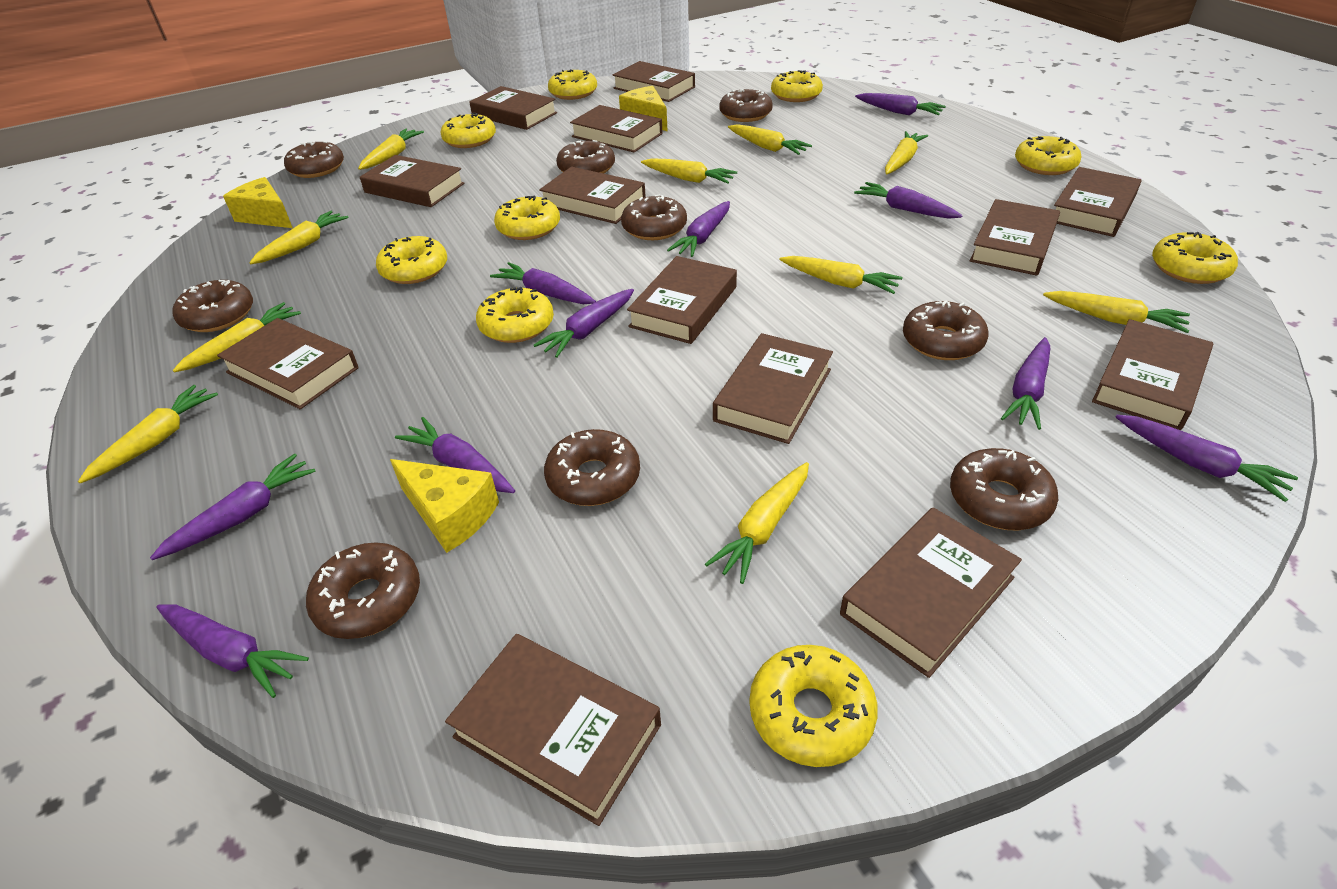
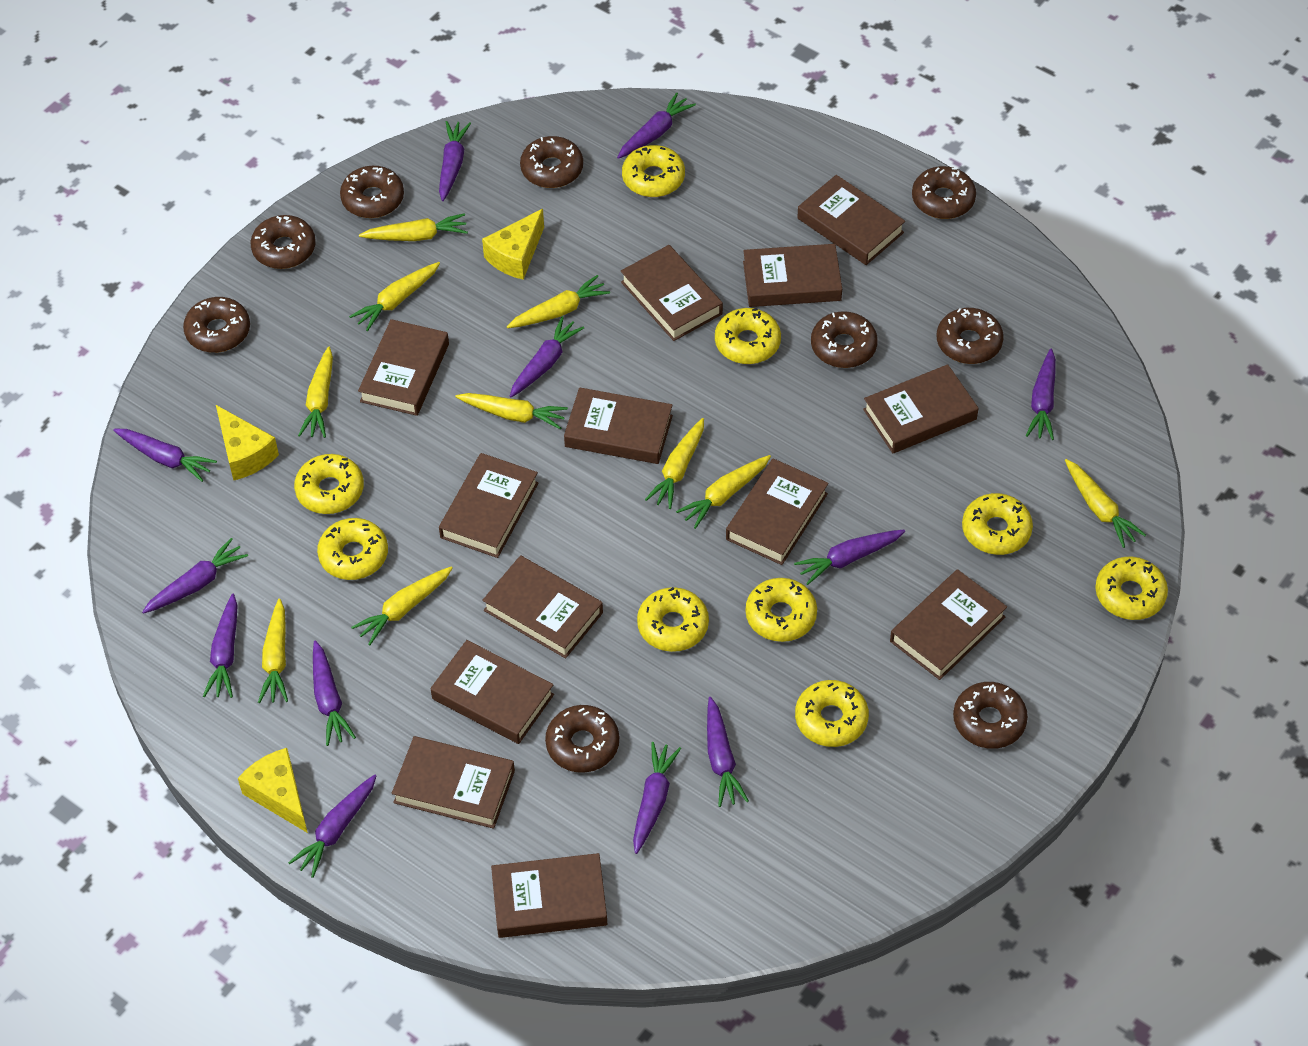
purple carrot: [150,454,316,560] [157,605,309,698] [395,417,515,493] [490,262,596,304] [534,289,634,358] [667,201,730,257] [854,182,963,219] [855,93,946,115] [1001,337,1050,430] [1115,415,1298,502] = 10 -> [113,429,217,482] [142,538,248,614] [203,594,238,698] [288,774,377,878] [313,640,356,746] [439,121,471,201] [510,316,584,397] [617,93,696,159] [633,742,681,854] [707,697,749,807] [794,530,905,585] [1026,349,1056,440] = 12

